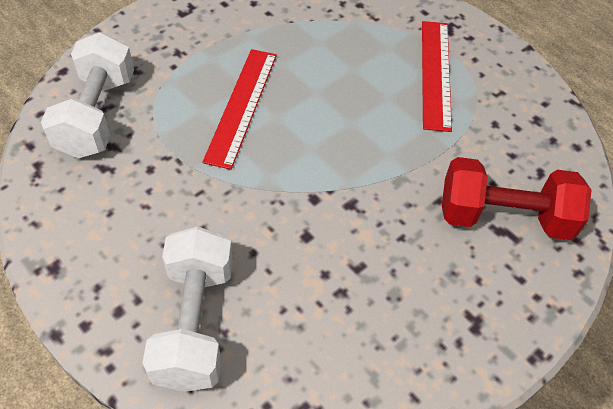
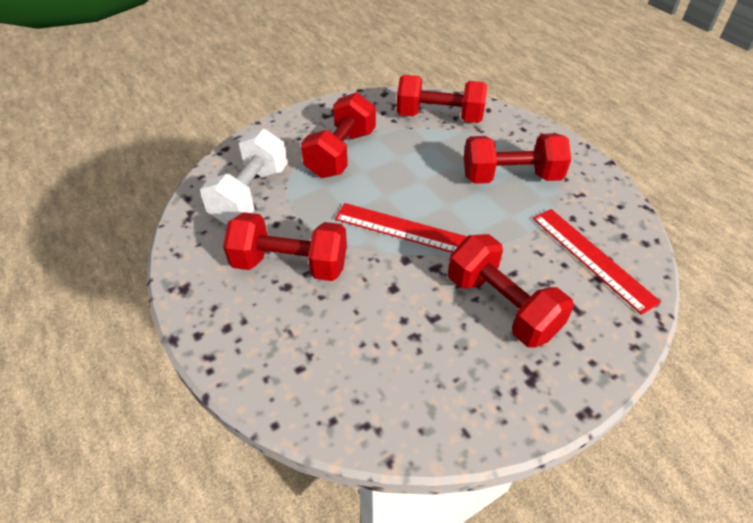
red dumbbell: [442,157,592,240] = 1 -> [223,212,347,281] [301,92,376,178] [397,75,487,123] [448,234,574,348] [464,133,571,184] = 5
white dumbbell: [41,32,134,158] [142,227,233,392] = 2 -> [200,129,288,224] = 1

